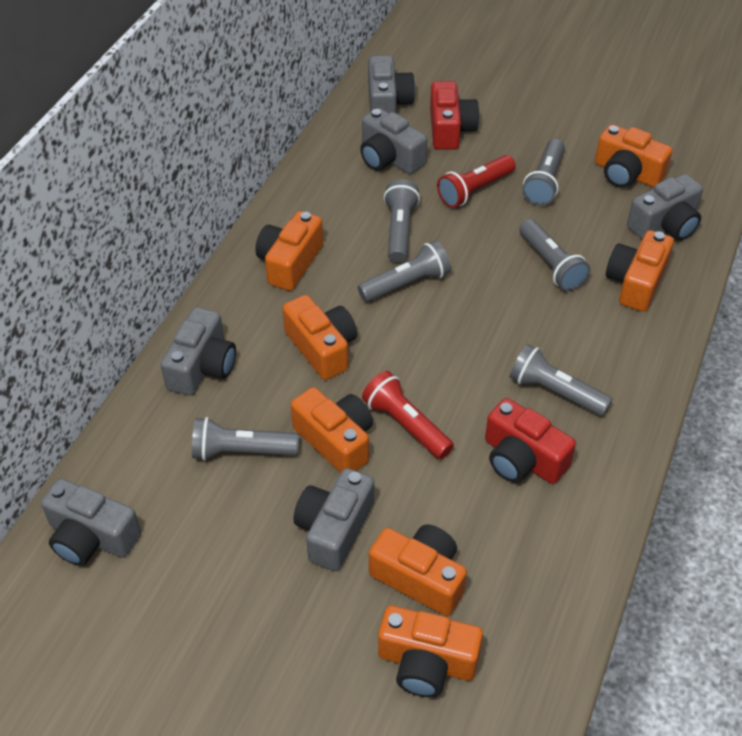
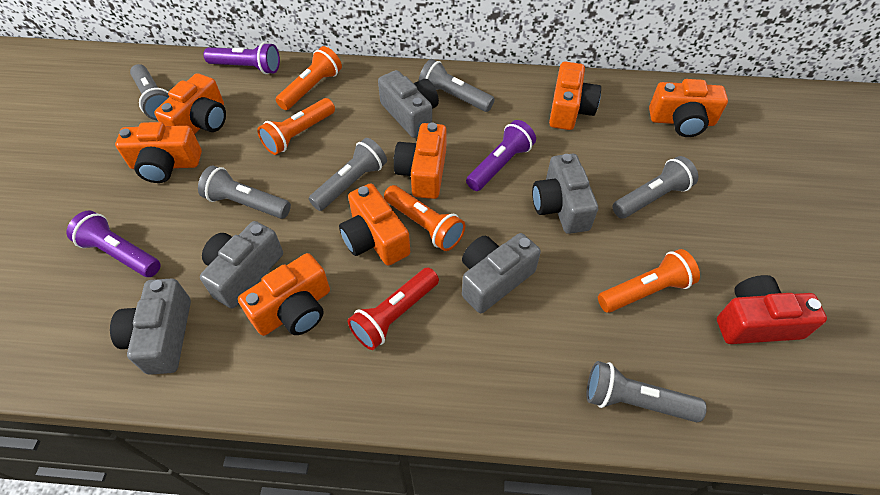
grey camera: [41,479,141,566] [160,307,236,396] [293,468,374,571] [360,108,427,174] [368,55,415,114] [627,174,703,241] = 6 -> [110,278,191,375] [200,221,283,308] [378,70,439,138] [462,233,541,313] [532,154,598,234] = 5
orange flashlight: none = 0 -> [257,98,335,155] [275,46,342,110] [384,185,465,251] [598,249,700,313] = 4
purple flashlight: none = 0 -> [66,211,161,277] [203,42,280,74] [466,120,536,191] = 3
red camera: [430,81,479,150] [485,398,576,484] = 2 -> [717,275,827,344] = 1
red flashlight: [362,371,454,459] [437,155,516,208] = 2 -> [348,268,439,350] = 1

